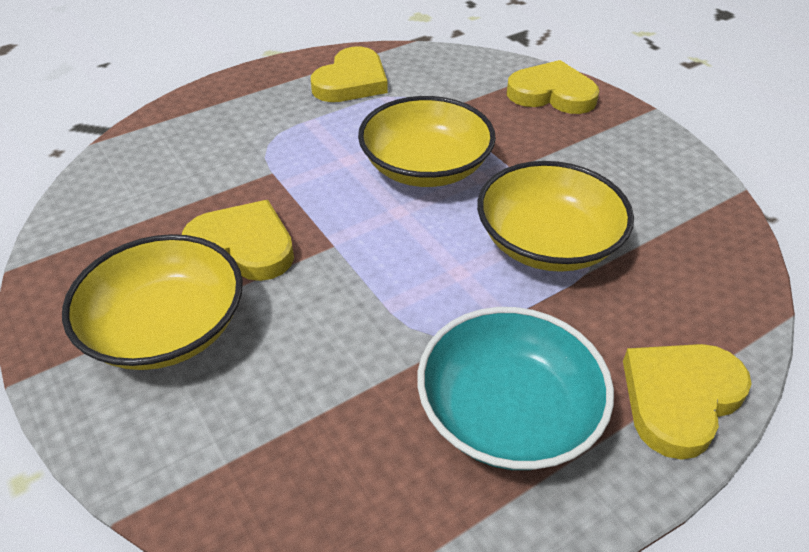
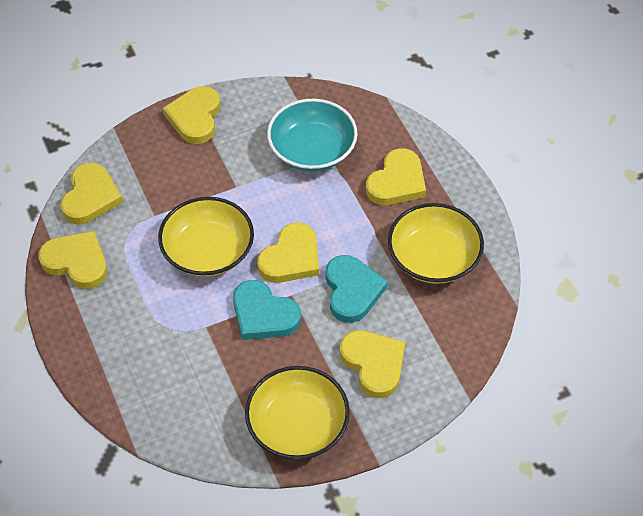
turquoise heart: none = 0 -> [233,280,301,340] [326,255,388,323] = 2
yellow heart: [182,200,294,281] [311,47,388,102] [507,60,599,114] [623,344,752,460] = 4 -> [38,231,107,289] [60,163,123,224] [163,86,220,144] [257,222,319,283] [340,330,405,398] [366,148,426,205] = 6

